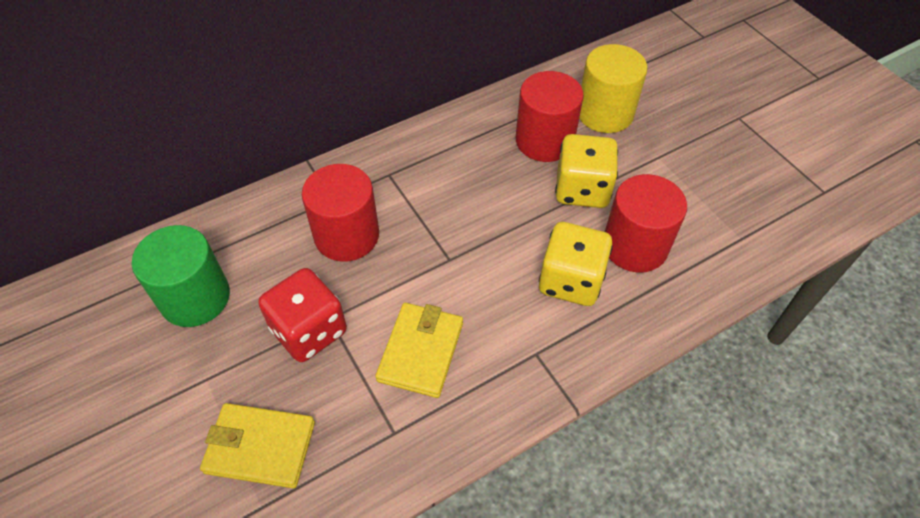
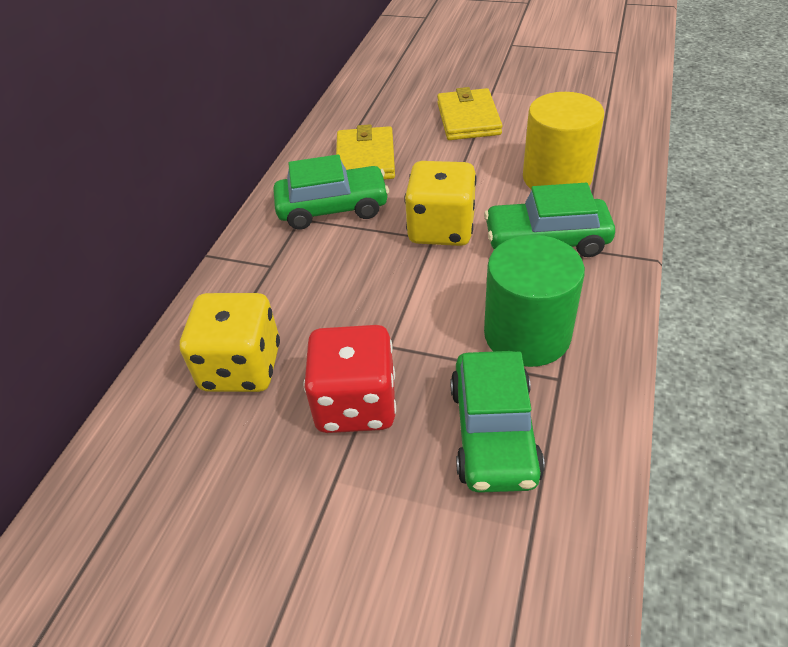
green car: none = 0 -> [273,154,389,229] [450,351,545,493] [484,183,615,257] = 3
red cylinder: [302,164,379,262] [516,71,584,162] [605,174,687,272] = 3 -> none = 0

